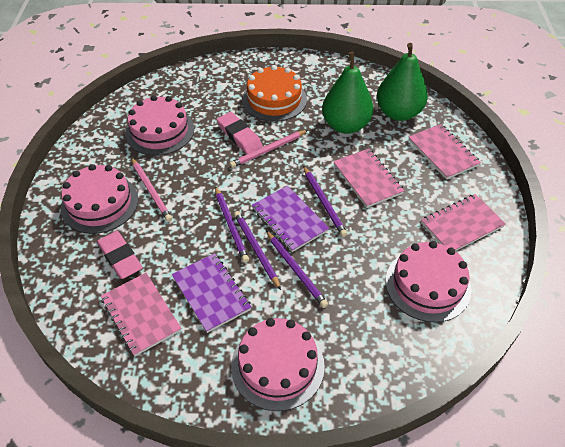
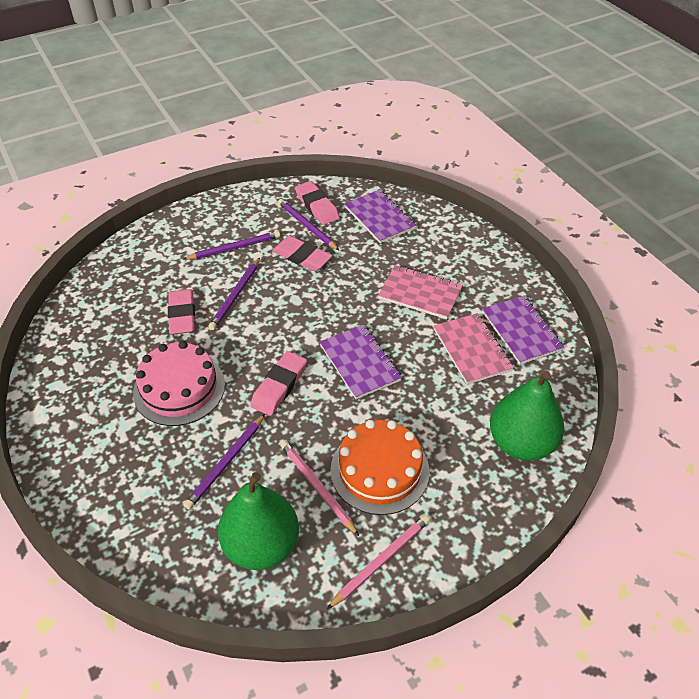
pink cake: [61,164,138,234] [125,95,194,156] [231,318,325,411] [385,241,471,322] = 4 -> [133,341,225,426] = 1
pink eraser: [97,231,143,279] [217,112,262,154] = 2 -> [168,289,195,335] [250,351,307,416] [272,236,332,271] [295,181,340,225] = 4
pink notebook: [101,273,181,356] [333,149,404,208] [409,124,481,179] [421,194,505,251] = 4 -> [378,265,463,319] [434,313,514,385] = 2
purple notebook: [172,253,252,333] [252,186,329,252] = 2 -> [320,325,402,399] [344,190,416,243] [482,296,564,364] = 3

